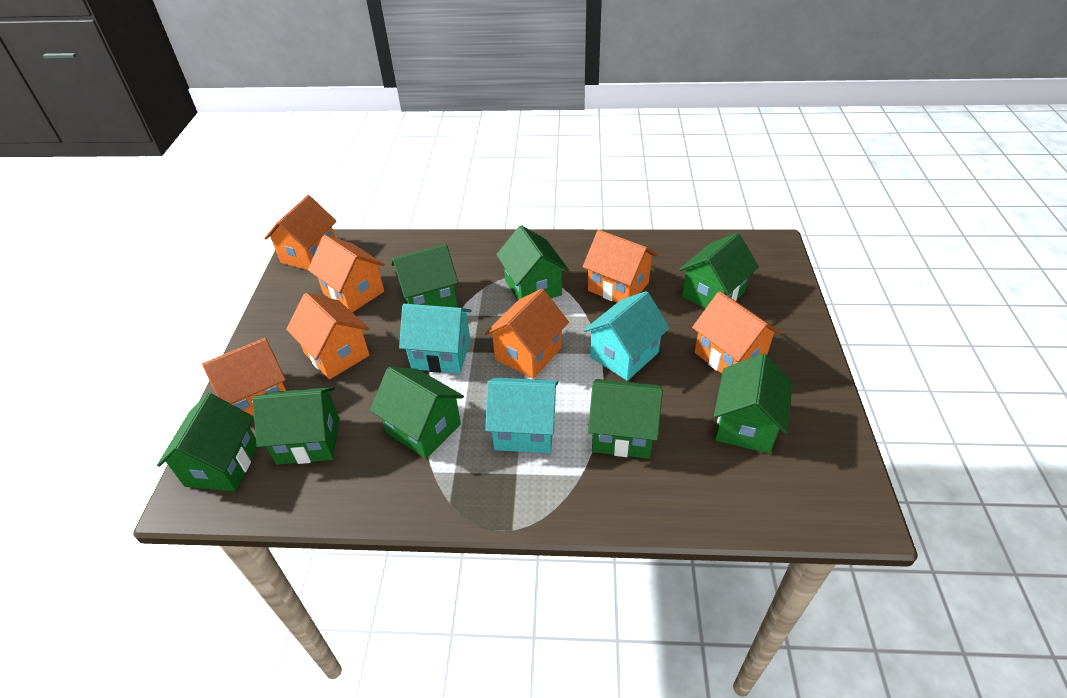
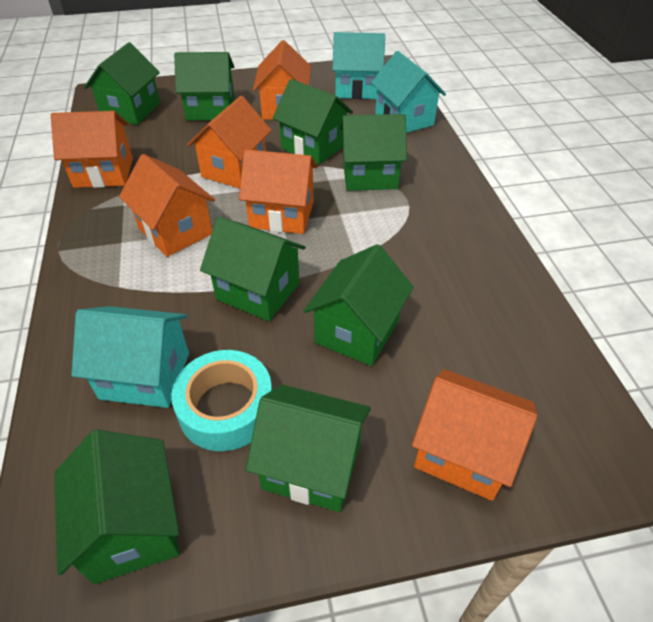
orange house: [202,338,286,419] [264,195,337,270] [286,293,369,380] [308,235,385,312] [485,289,569,379] [583,230,657,302] [692,291,781,374] = 7 -> [51,111,133,188] [119,154,215,257] [187,96,272,188] [239,149,318,234] [253,40,311,120] [412,369,537,501] = 6
turquoise tape: none = 0 -> [171,350,272,451] = 1

